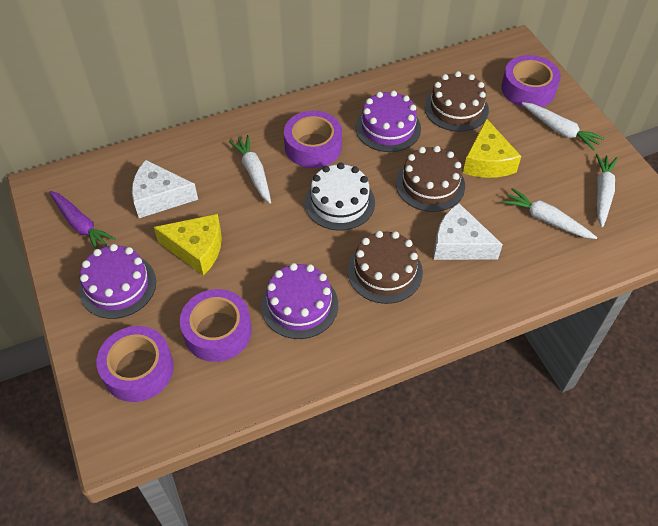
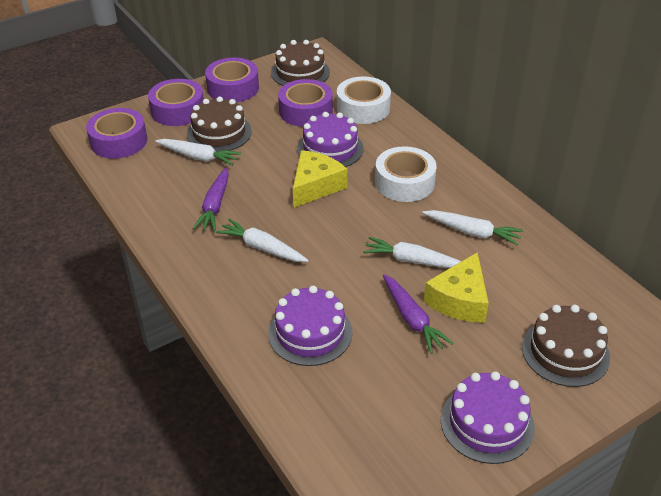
purple carrot: [49,191,116,249] = 1 -> [193,167,229,231] [383,274,454,354] = 2
white cake: [305,163,375,231] = 1 -> none = 0
white cheese: [132,160,198,218] [434,203,503,260] = 2 -> none = 0
white tape: none = 0 -> [337,76,391,124] [375,146,437,202] = 2

